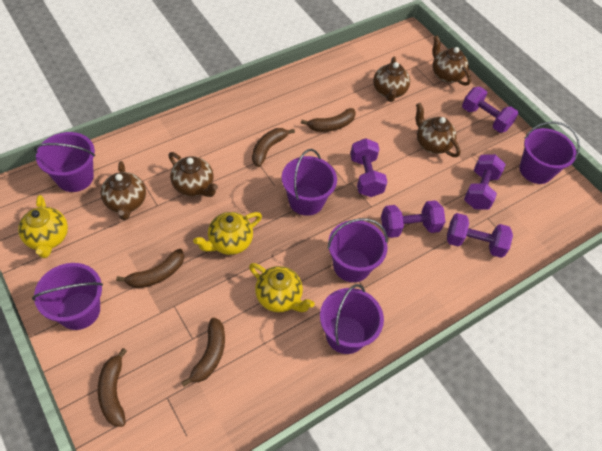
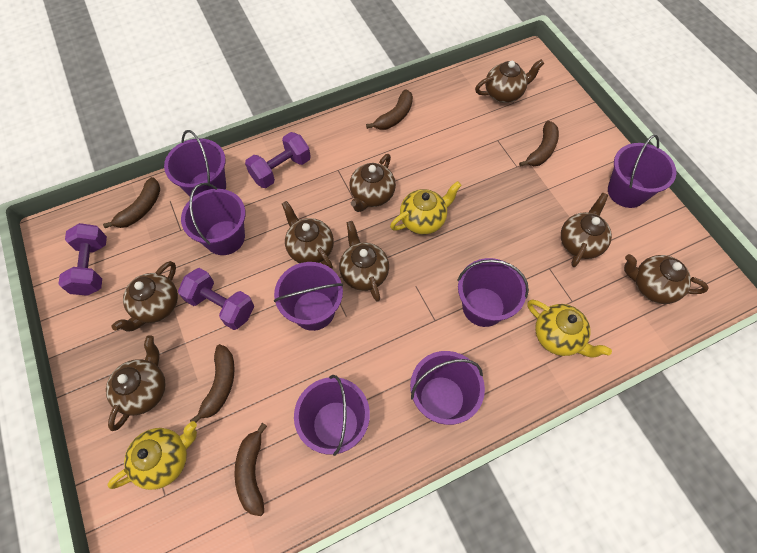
brown teapot: [100,161,146,220] [168,152,218,197] [373,57,410,102] [416,103,461,157] [432,35,471,86] = 5 -> [106,335,166,431] [111,261,178,332] [282,201,334,269] [339,221,389,302] [350,154,396,212] [475,59,544,103] [561,193,612,267] [624,254,709,304] = 8
purple bucket: [32,263,103,330] [34,132,95,192] [282,149,337,216] [320,284,384,354] [328,218,388,282] [519,122,580,184] = 6 -> [164,130,226,197] [181,183,246,255] [274,262,343,331] [294,375,370,456] [410,351,485,425] [457,258,529,327] [608,135,676,208] = 7
purple dumbbell: [350,138,387,197] [381,200,445,238] [447,213,513,258] [462,87,519,133] [464,154,506,210] = 5 -> [59,223,107,296] [178,268,254,330] [245,132,311,188] = 3

